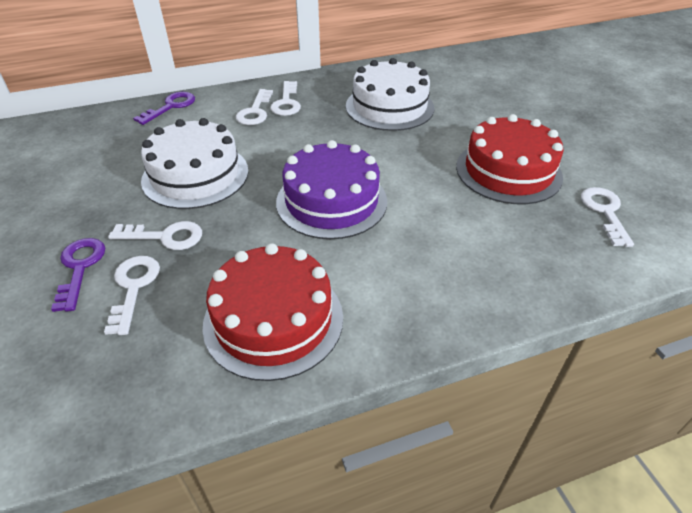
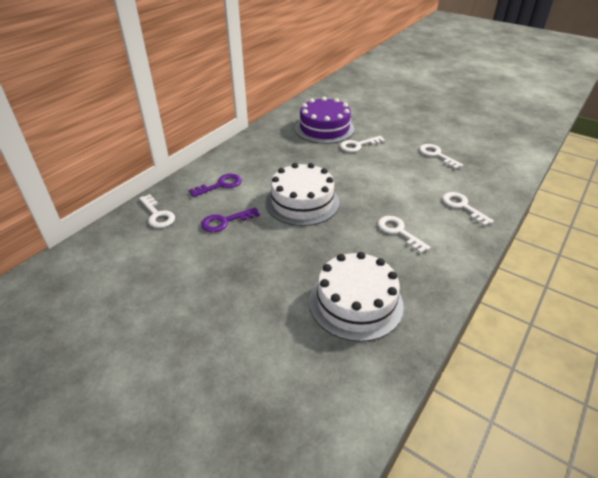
red cake: [202,243,343,381] [456,114,564,204] = 2 -> none = 0

